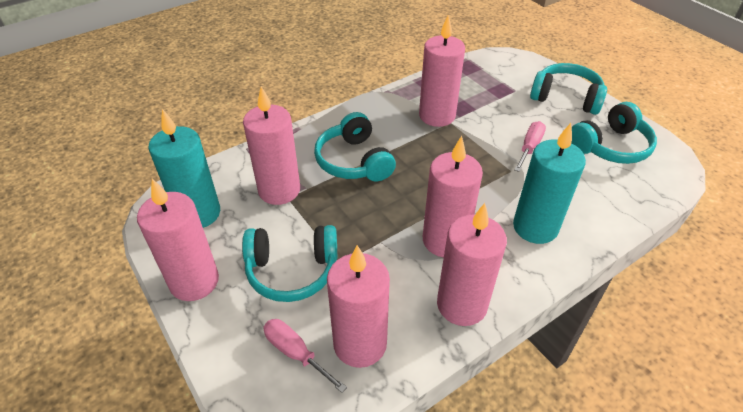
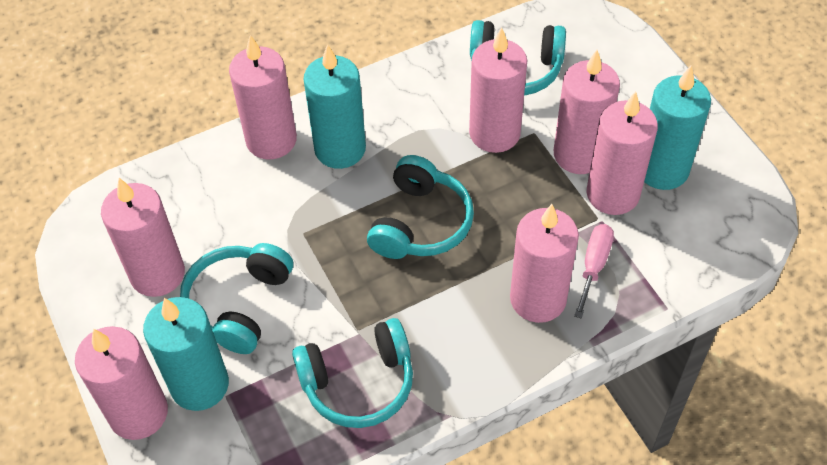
pink candle: [137,178,219,301] [243,86,300,205] [327,245,390,368] [419,15,465,127] [423,136,483,257] [437,203,507,326] = 6 -> [75,326,168,440] [101,178,185,297] [229,35,297,160] [469,27,527,153] [510,204,579,323] [554,50,620,174] [587,91,658,215] = 7
pink screwdriver: [263,319,347,393] [514,121,546,172] = 2 -> [574,224,614,318] = 1
turquoise candle: [148,109,220,228] [513,123,586,244] = 2 -> [143,297,229,411] [303,44,366,169] [644,66,711,190] = 3

